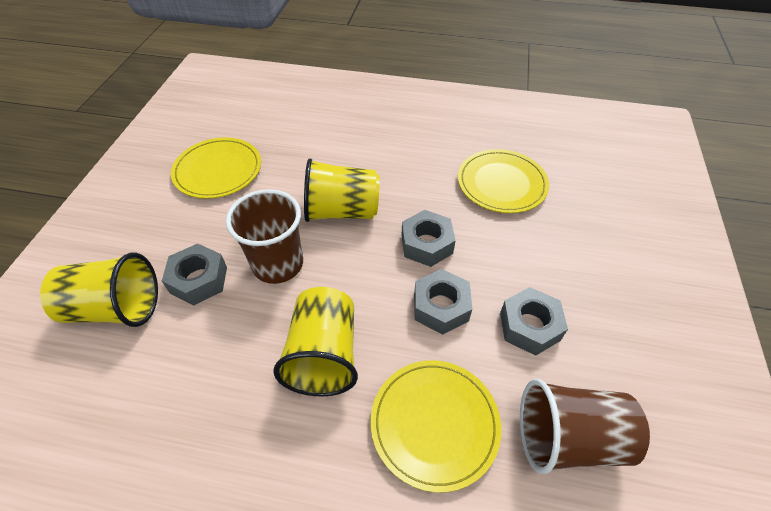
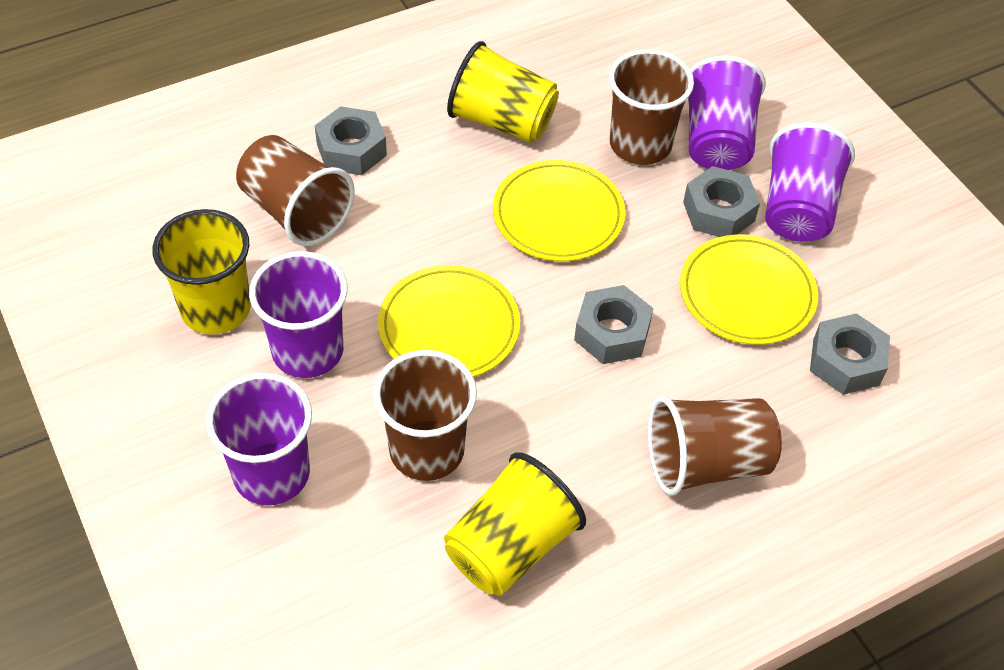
brown cup: [226,189,303,284] [520,379,650,474] = 2 -> [236,135,355,246] [374,350,477,481] [609,49,694,165] [648,396,782,496] = 4
purple cup: none = 0 -> [206,373,312,505] [249,251,348,378] [688,56,766,170] [765,123,855,242] = 4

